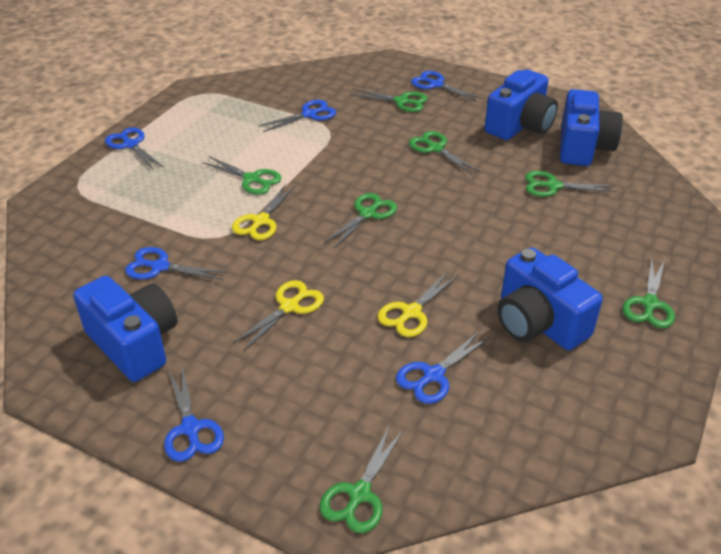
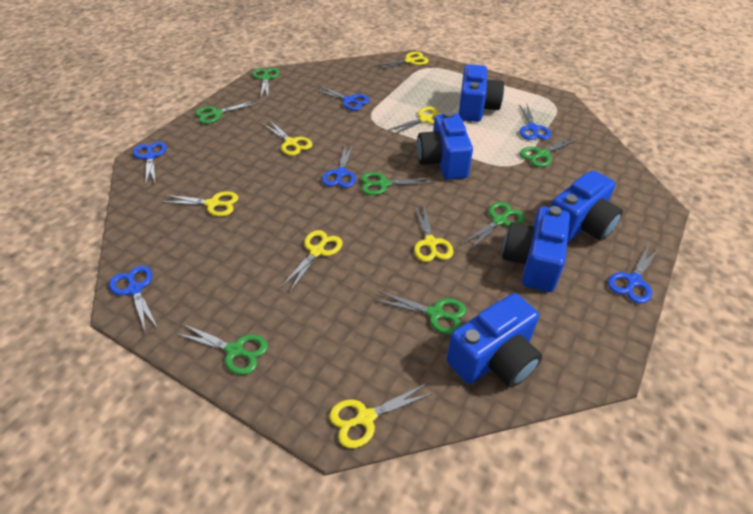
blue camera: [73,276,178,382] [485,69,558,140] [497,247,603,350] [560,89,623,166] = 4 -> [417,111,473,180] [447,293,542,388] [459,64,504,122] [502,206,570,292] [551,171,623,242] = 5
yellow scissors: [232,184,296,240] [233,280,324,351] [377,271,459,337] = 3 -> [161,191,239,216] [263,121,313,156] [280,230,343,292] [329,383,434,448] [375,52,429,70] [387,107,442,135] [414,206,453,262] = 7

